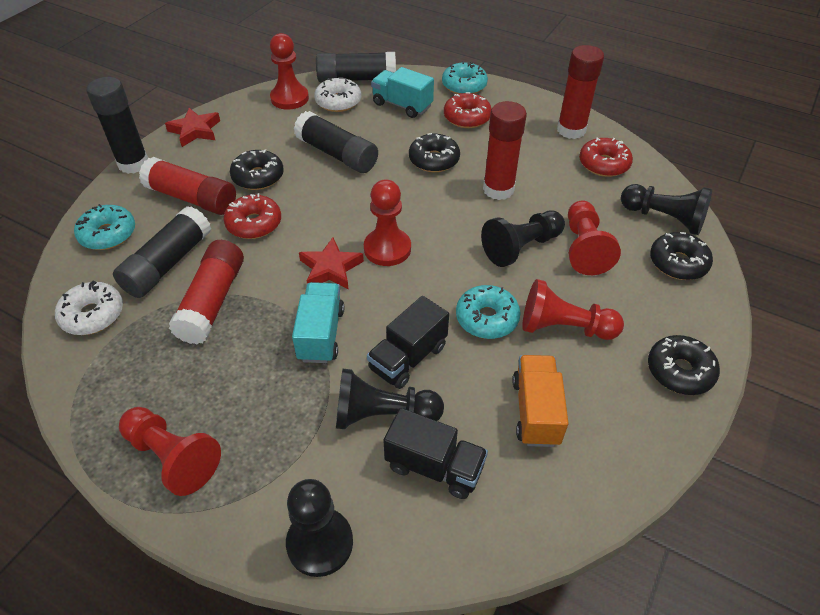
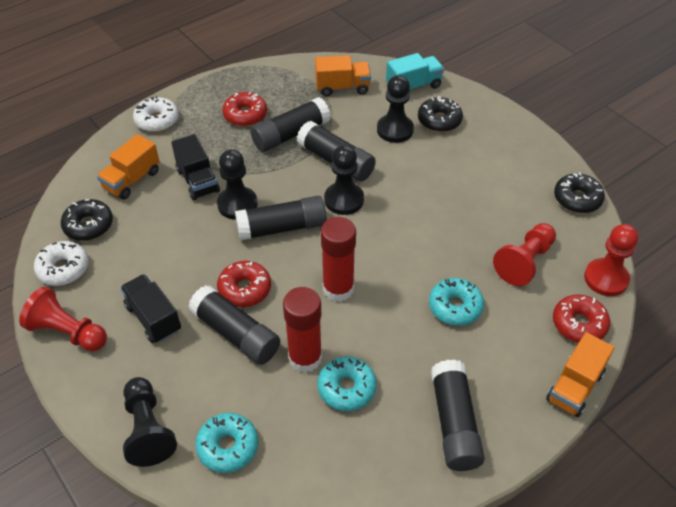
black donut: [230,150,284,190] [409,133,460,172] [648,335,720,395] [650,232,713,280] = 4 -> [61,199,113,241] [418,96,463,132] [554,172,605,213] = 3
black glue stick: [86,77,148,174] [113,206,211,298] [294,111,378,173] [316,52,396,82] = 4 -> [188,285,280,365] [235,196,327,241] [251,97,331,152] [297,121,376,181] [431,359,485,471] = 5
orange truck: [512,355,569,447] = 1 -> [97,134,160,200] [315,55,371,96] [546,332,614,417] = 3
red glue stick: [139,157,236,215] [169,240,244,344] [483,101,527,200] [557,45,604,139] = 4 -> [283,287,322,373] [321,217,356,302] = 2
red pawn: [119,407,221,496] [270,33,309,110] [364,179,411,266] [522,279,624,340] [568,201,621,275] = 5 -> [19,287,107,351] [493,223,556,286] [584,224,638,296] = 3
red star: [165,108,220,147] [299,237,364,289] = 2 -> none = 0
turquoise truck: [292,282,344,363] [371,67,434,118] = 2 -> [386,53,444,93] = 1

